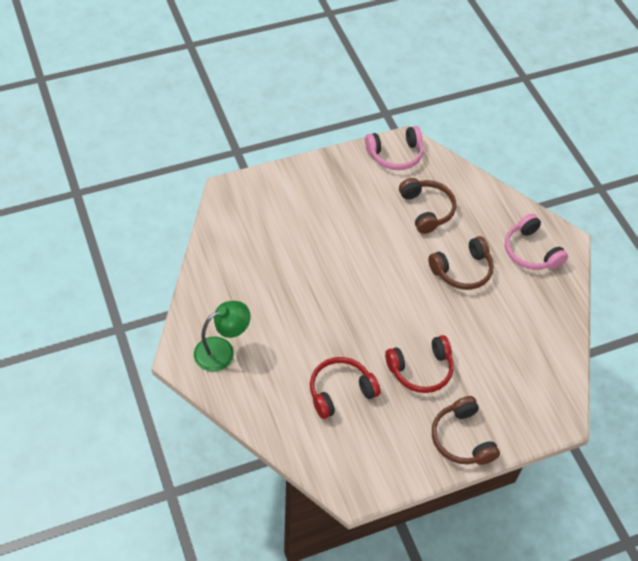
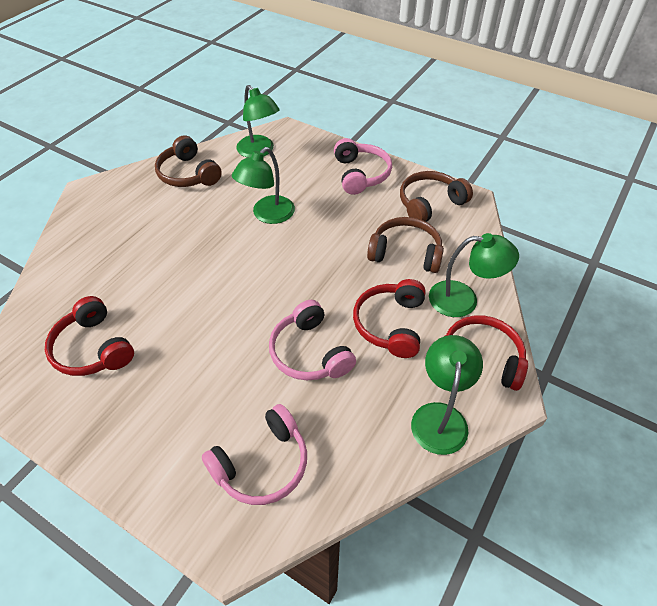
green lamp: [194,301,251,371] = 1 -> [232,147,295,224] [236,85,280,158] [411,335,483,455] [429,233,519,317] = 4
pink headphones: [365,126,423,170] [505,214,568,270] = 2 -> [202,404,307,505] [269,300,356,380] [334,138,392,195] = 3
red headphones: [310,357,381,419] [385,335,454,393] = 2 -> [45,296,134,376] [353,279,425,358] [445,315,528,391] = 3

